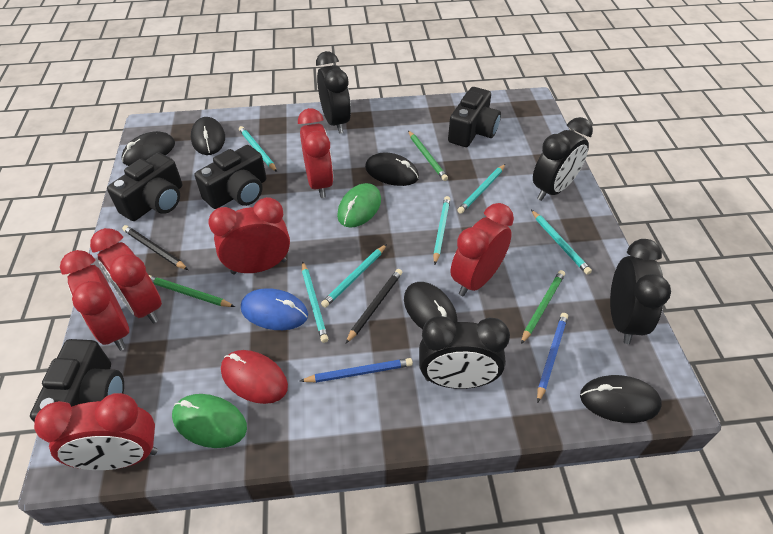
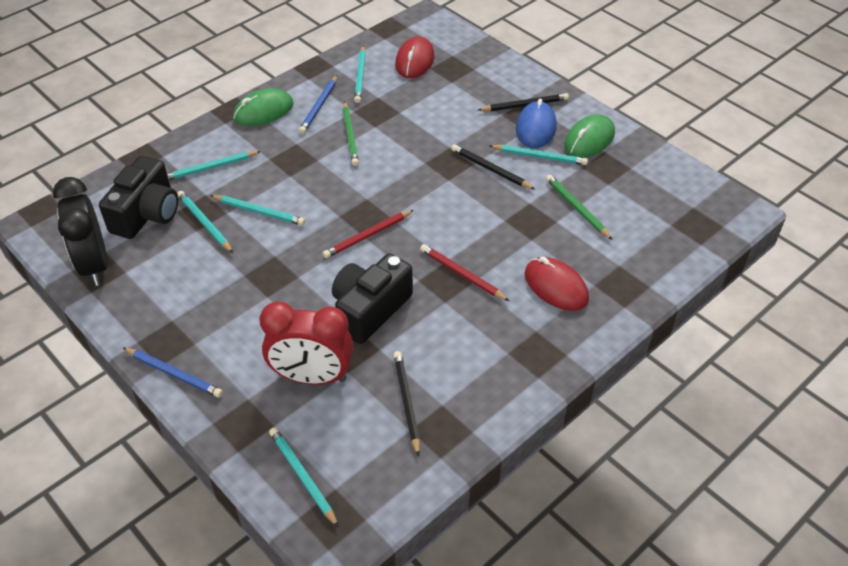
black camera: [30,339,124,423] [107,153,182,221] [195,145,266,209] [448,87,501,147] = 4 -> [99,156,178,239] [332,253,413,344] = 2
black clock: [316,51,351,134] [419,316,510,389] [533,117,593,201] [610,239,671,344] = 4 -> [53,177,108,286] = 1
black mouse: [122,131,175,166] [191,117,225,155] [365,153,419,186] [404,282,458,329] [580,375,662,423] = 5 -> none = 0
black pencil: [122,225,188,270] [345,269,402,344] = 2 -> [393,351,420,456] [451,144,535,189] [478,93,569,111] = 3
green pencil: [149,275,235,307] [408,130,448,181] [521,270,565,344] = 3 -> [343,101,359,166] [546,175,613,240] = 2
red clock: [34,393,158,470] [60,250,129,351] [90,228,162,323] [208,197,290,274] [298,108,334,198] [450,203,514,296] = 6 -> [259,301,353,385] = 1
red mouse: [221,350,288,404] = 1 -> [395,36,434,78] [525,257,589,311] = 2
red pencil: none = 0 -> [323,210,414,258] [420,244,509,301] = 2

